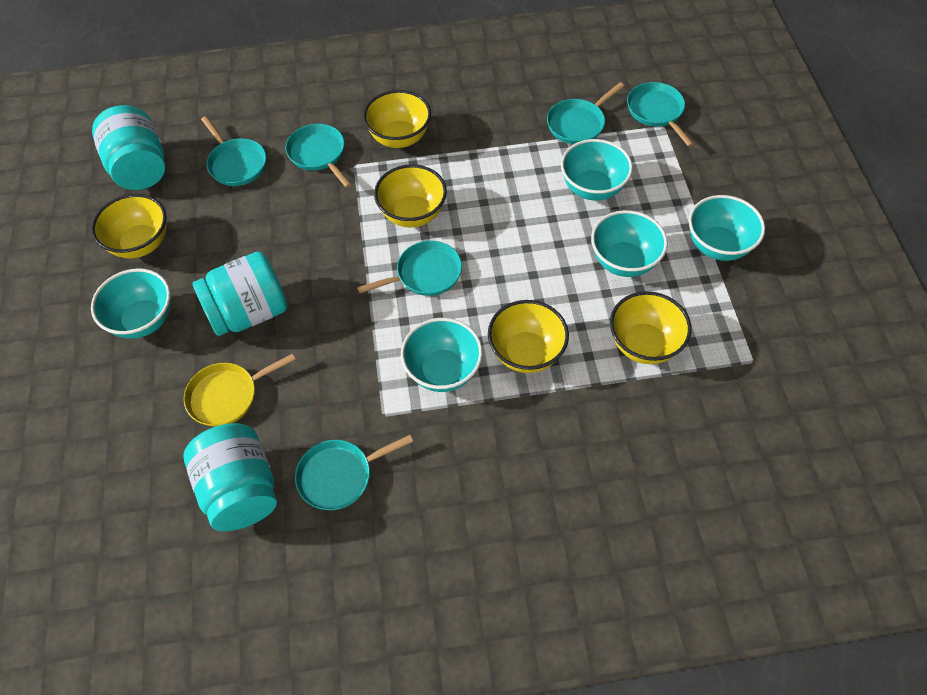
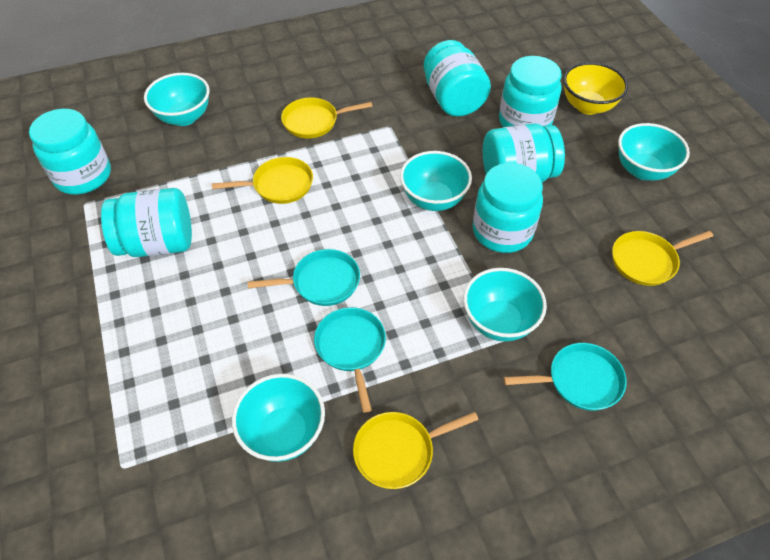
turquoise jar: [92,105,165,190] [184,423,277,531] [193,251,288,336] = 3 -> [29,109,111,194] [101,188,192,257] [424,40,491,117] [473,163,543,253] [483,123,565,182] [499,56,562,127] = 6
turquoise pan: [201,116,266,186] [285,124,352,188] [295,435,413,510] [357,241,462,296] [547,82,624,144] [627,82,694,147] = 6 -> [248,249,360,306] [314,307,386,413] [504,343,627,411] = 3
yellow bowl: [91,194,167,259] [363,90,431,148] [374,164,447,228] [488,300,569,373] [610,291,691,364] = 5 -> [563,62,628,115] = 1
yellow pan: [184,353,296,427] = 1 -> [212,157,313,204] [281,98,373,138] [353,412,479,489] [612,231,713,286] = 4

